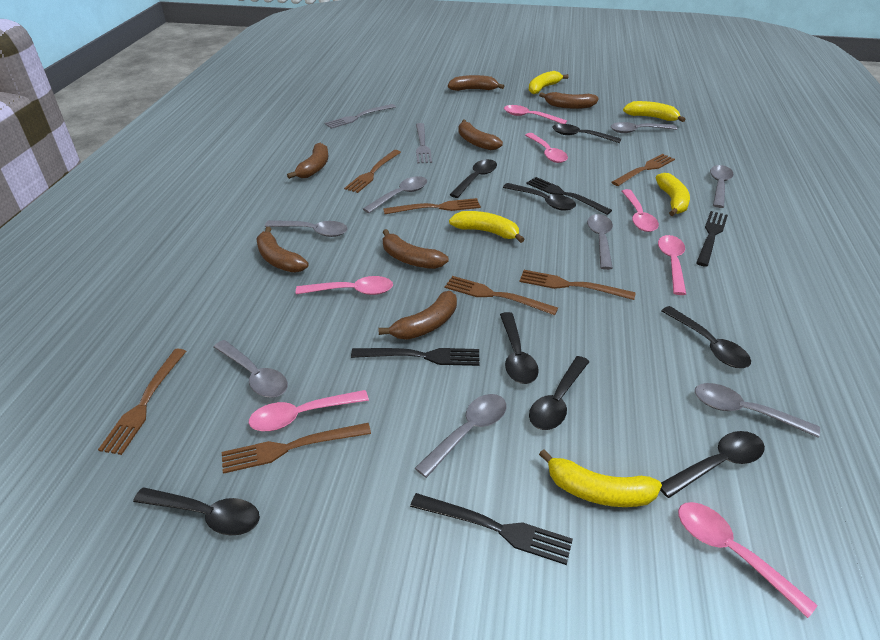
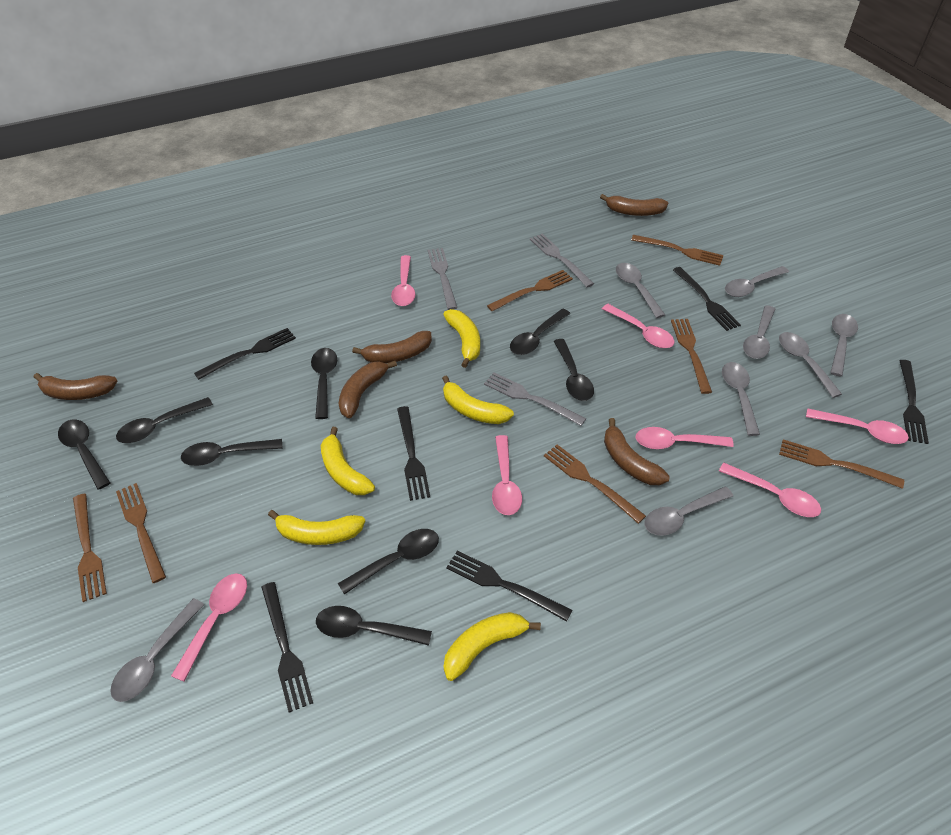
black fork: [351,348,479,366] [410,493,573,565] [526,177,612,215] [696,211,728,267] = 4 -> [194,328,296,380] [261,582,313,713] [397,406,430,501] [446,551,572,622] [673,267,741,331] [899,360,929,444] = 6
brown banana: [256,227,309,273] [287,143,328,179] [378,291,457,340] [383,229,449,269] [448,75,504,91] [458,120,503,150] [539,92,599,109] = 7 -> [34,373,117,400] [338,361,397,418] [352,331,432,363] [600,194,668,216] [604,418,670,485] = 5
grey fork: [325,104,396,129] [416,123,432,163] = 2 -> [428,248,457,310] [484,373,586,426] [530,234,594,287] = 3

